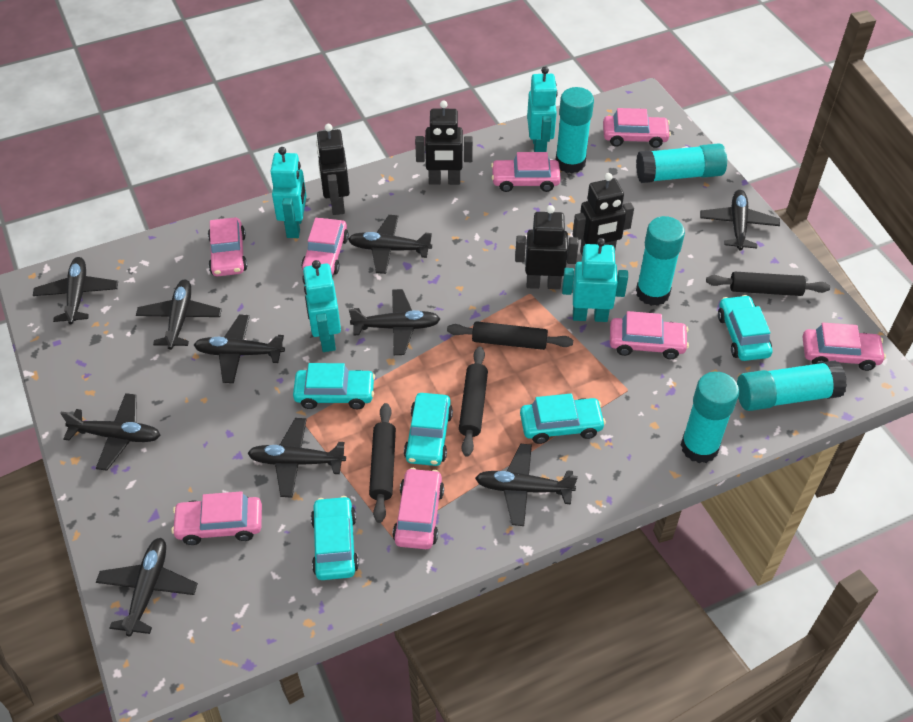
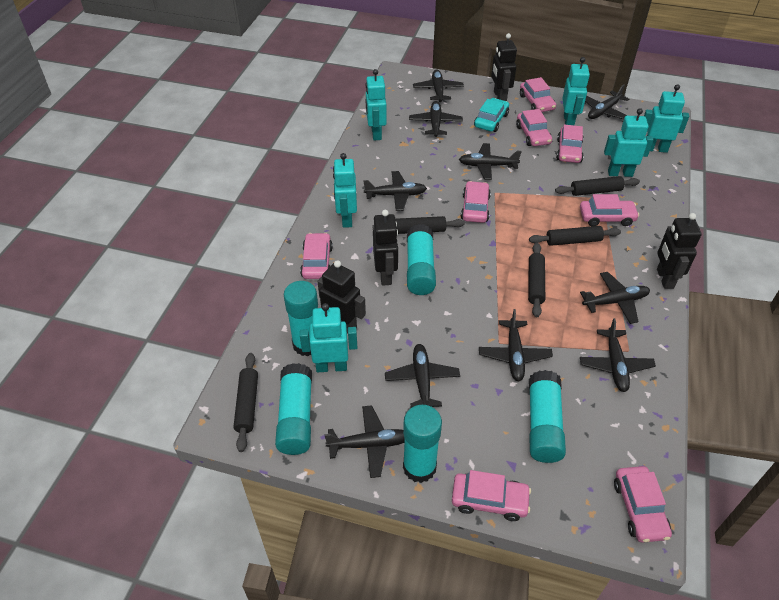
black rolling pin: [369,403,396,523] [447,321,573,350] [459,347,488,457] [706,272,830,296] = 4 -> [233,353,258,452] [373,216,465,234] [528,243,545,317] [529,226,621,246] [555,176,640,196] = 5
turquoise car: [293,363,375,409] [311,496,359,580] [404,393,453,466] [520,393,606,444] [718,295,772,361] = 5 -> [474,98,509,132] = 1
turquoise robot: [270,147,306,238] [302,260,341,352] [527,66,558,152] [562,238,628,322] = 4 -> [300,303,357,372] [333,153,357,228] [366,69,387,140] [562,57,590,125] [604,108,653,177] [644,84,689,153] = 6

